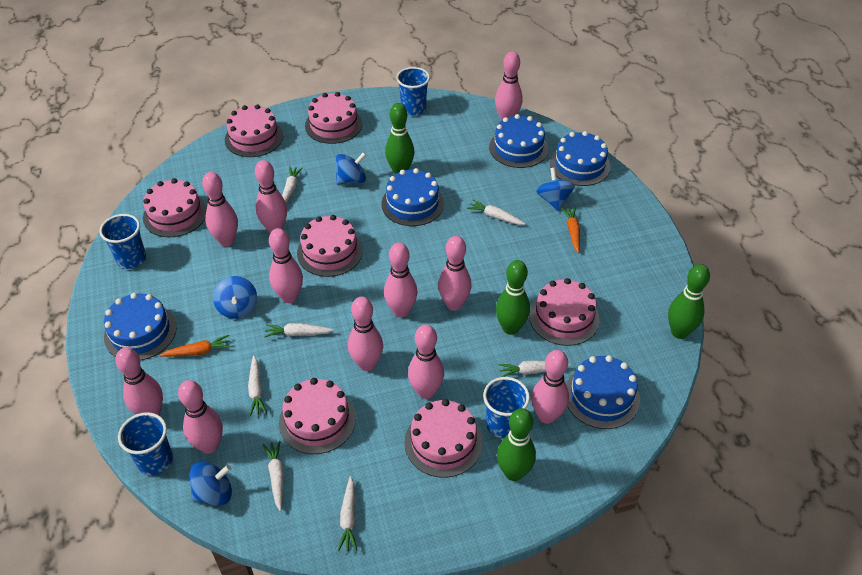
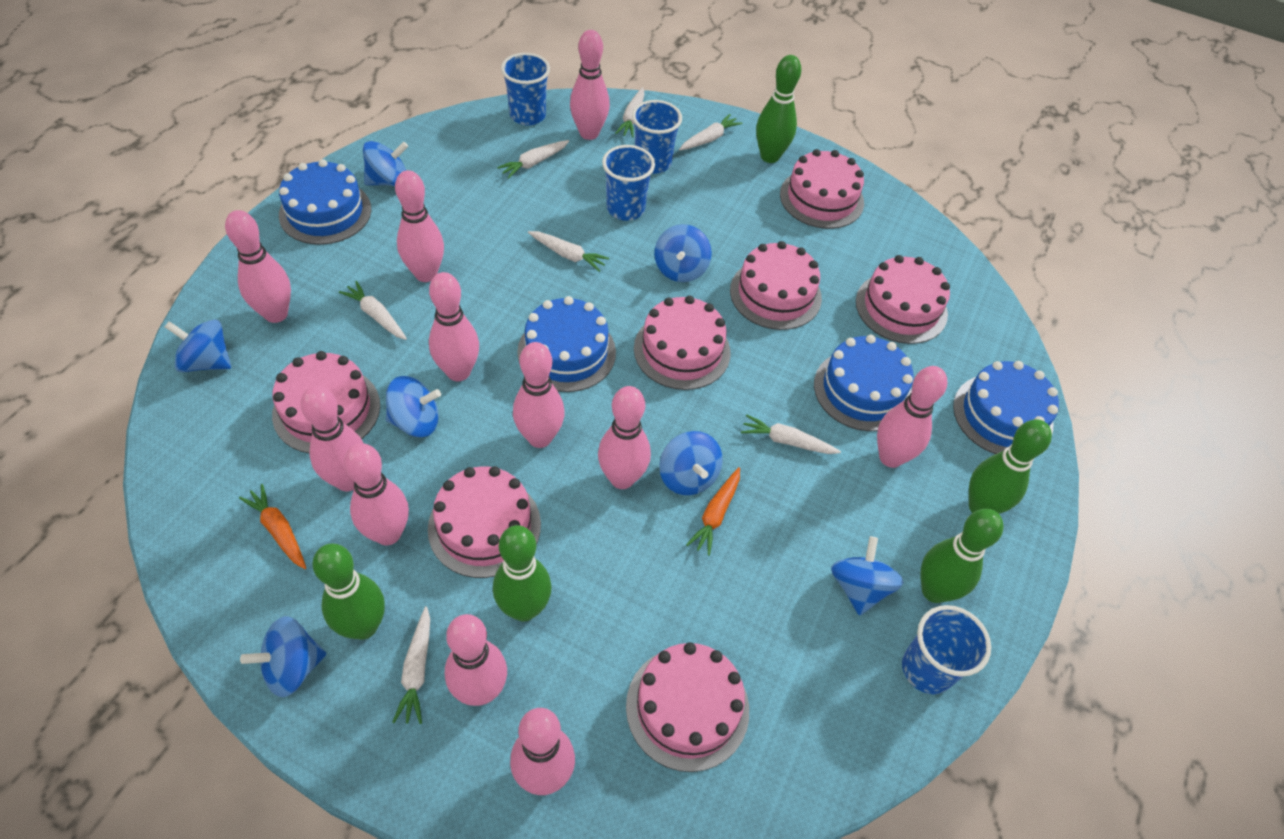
blue cake: [104,293,177,361] [382,168,444,226] [489,114,548,168] [550,131,610,186] [566,355,640,429] = 5 -> [279,159,371,245] [517,296,616,392] [814,335,914,431] [953,361,1059,454] = 4
blue spinning top: [189,462,232,506] [213,276,257,319] [336,152,366,184] [536,168,575,211] = 4 -> [165,319,231,372] [240,616,326,697] [363,141,408,186] [386,376,441,437] [654,224,712,282] [659,431,723,495] [831,536,904,616] = 7
green bowling pin: [385,103,414,174] [496,260,530,335] [497,408,536,481] [668,264,710,339] = 4 -> [312,543,385,640] [493,525,551,621] [756,55,801,163] [921,509,1004,603] [969,419,1052,514] = 5

